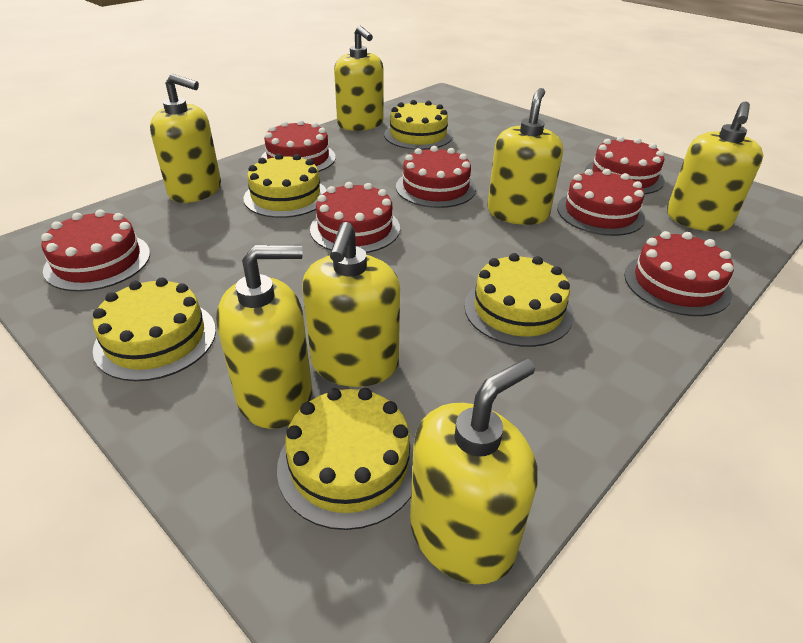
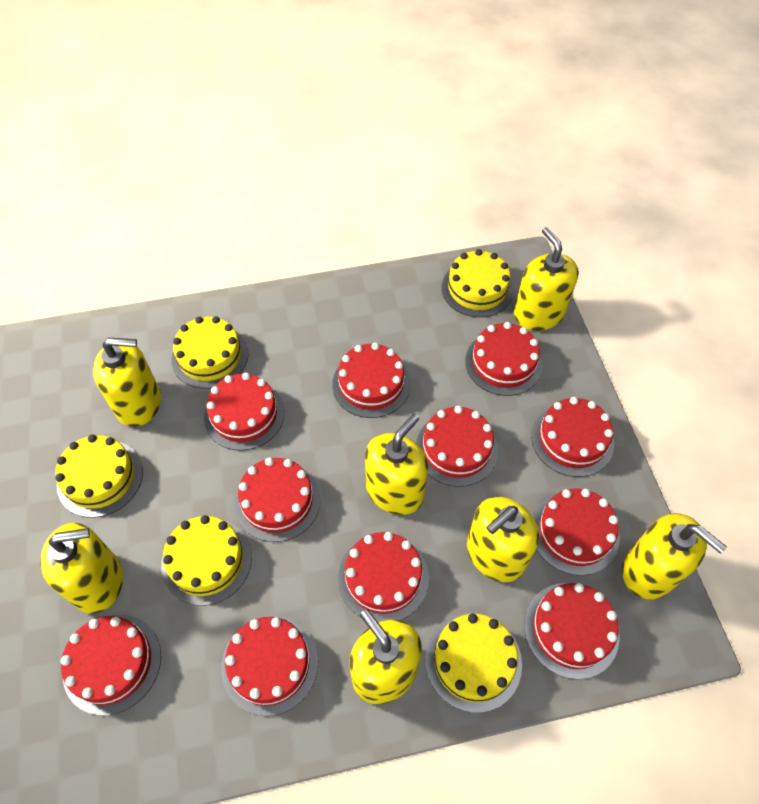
red cake: [41,209,150,292] [261,120,336,172] [310,182,400,253] [396,146,476,208] [557,169,645,236] [585,136,665,194] [624,231,734,316] = 7 -> [61,615,161,715] [204,373,285,451] [221,615,318,716] [234,458,321,542] [332,343,411,418] [338,532,429,623] [416,406,498,487] [465,322,543,396] [524,583,620,679] [531,397,614,477] [533,488,620,576] = 11

